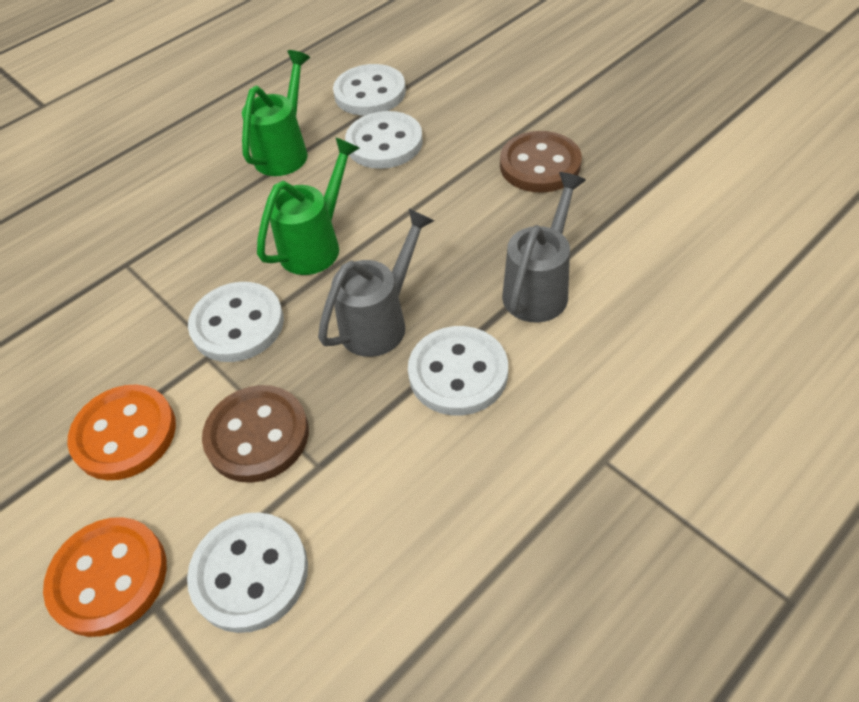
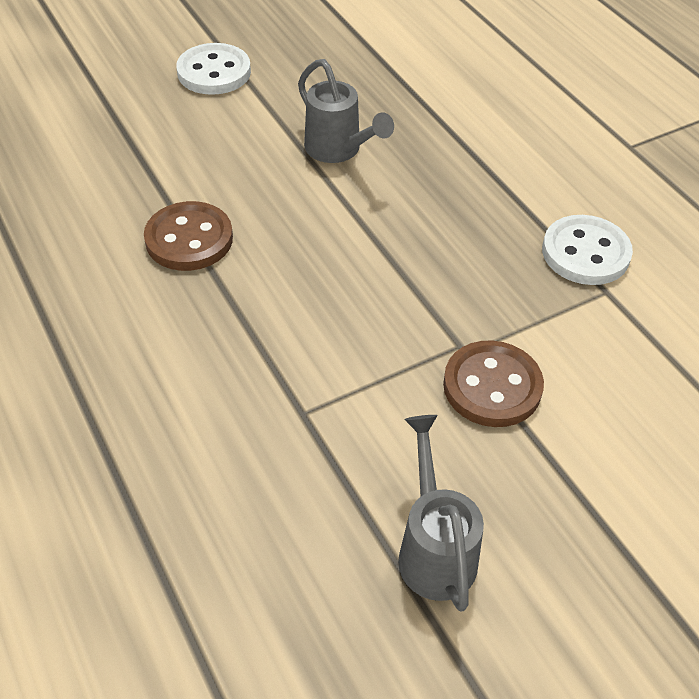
green watering can: [242,50,310,176] [257,138,360,275] = 2 -> none = 0
orange button: [43,517,167,637] [67,385,176,480] = 2 -> none = 0
white button: [187,512,308,633] [188,282,284,362] [333,64,406,116] [345,111,423,169] [408,326,508,416] = 5 -> [176,43,251,95] [542,215,633,285] = 2

